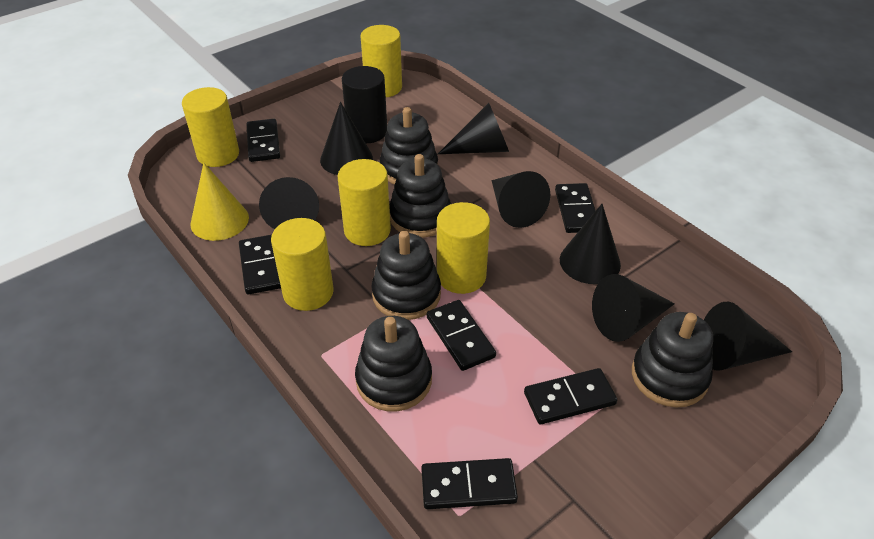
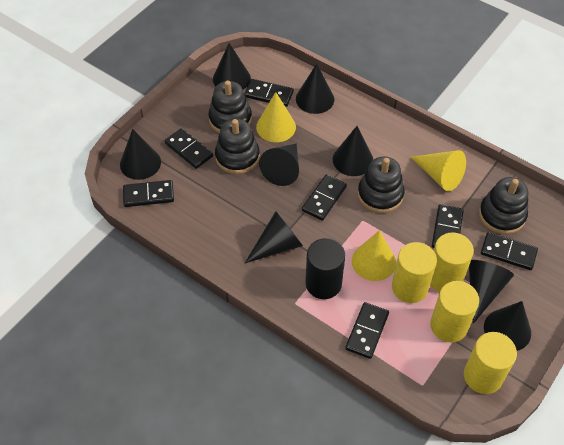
black cone: [259,177,319,229] [320,102,373,175] [438,103,509,154] [491,171,550,228] [560,204,621,284] [592,274,675,342] [704,302,792,371] = 7 -> [120,129,161,180] [213,43,251,90] [245,211,303,263] [259,143,299,186] [296,64,334,114] [333,126,373,176] [469,260,514,324] [484,301,531,351] = 8
black domino: [239,235,281,294] [247,119,280,162] [421,458,518,509] [427,300,496,371] [524,368,617,424] [555,183,596,233] = 6 -> [123,180,174,207] [165,128,213,169] [244,79,294,107] [302,174,347,221] [345,302,389,359] [432,204,464,248] [481,232,538,270] = 7
black stacking toy: [355,316,432,412] [371,231,441,320] [380,107,438,184] [389,154,451,237] [632,312,713,408] = 5 -> [208,81,252,133] [215,119,260,174] [358,156,405,213] [479,177,528,234] = 4
yellow cone: [191,163,249,241] = 1 -> [256,92,296,142] [352,230,396,281] [411,150,466,191] = 3
yellow cylinder: [182,87,239,167] [271,218,334,311] [338,159,391,246] [360,25,402,97] [437,202,490,294] = 5 -> [392,242,437,303] [430,233,474,292] [430,281,479,342] [464,332,517,394] = 4

